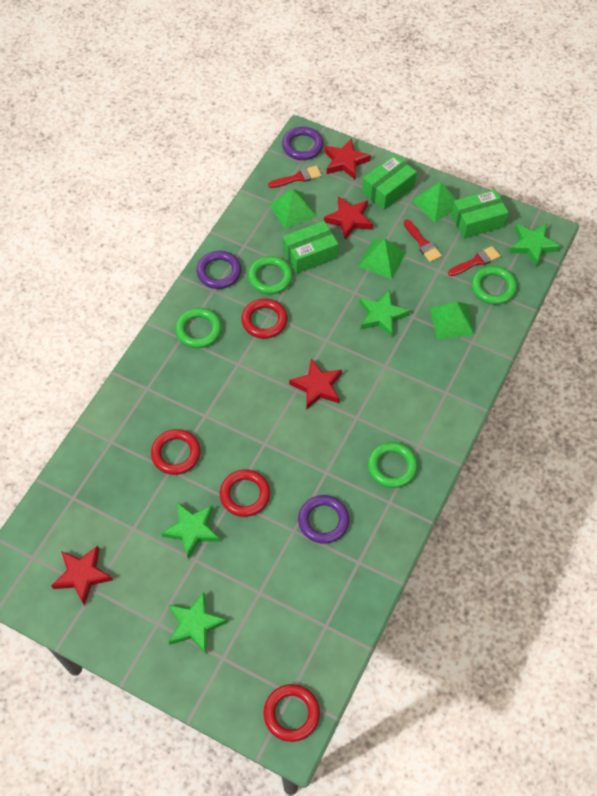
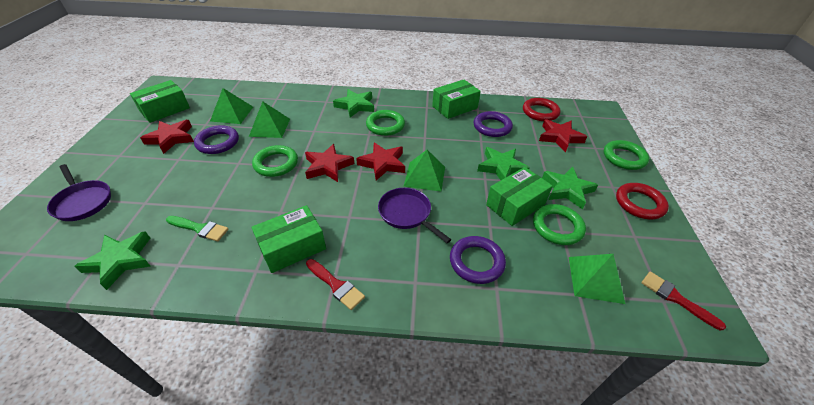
green box: [283,221,338,274] [362,155,417,210] [451,189,509,239] = 3 -> [130,80,190,123] [251,205,326,273] [432,80,481,119] [486,167,553,226] = 4
green brush: none = 0 -> [166,216,229,241] = 1
purple pan: none = 0 -> [47,164,111,221] [378,188,452,243] = 2
red brush: [268,166,322,188] [404,219,442,262] [448,246,500,276] = 3 -> [306,259,365,310] [641,271,726,330] = 2
red ring: [151,429,201,475] [220,469,270,517] [241,298,288,339] [263,684,320,742] = 4 -> [523,98,561,121] [616,183,669,219] = 2

